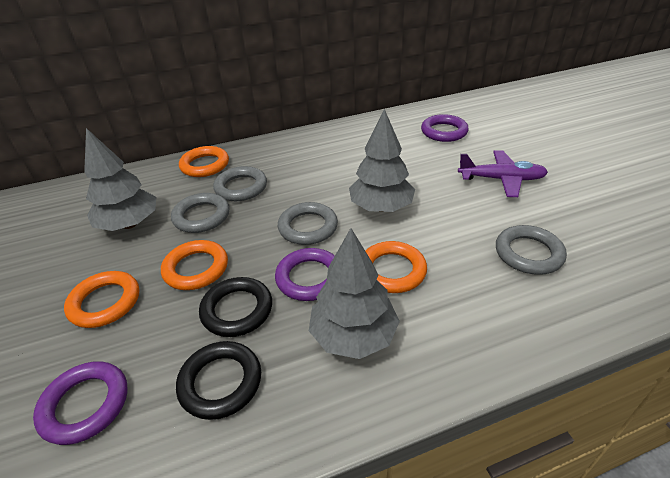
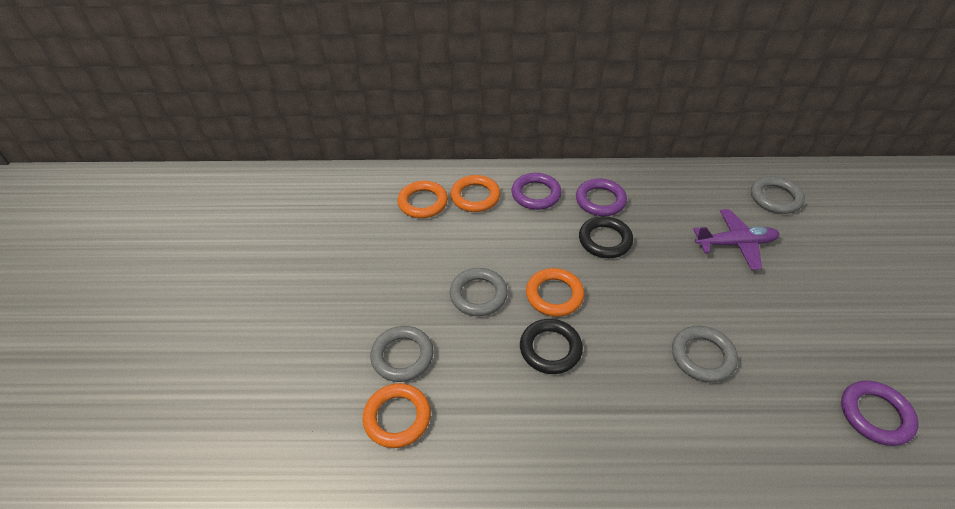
grey tree: [84,128,156,231] [309,228,400,359] [349,109,415,212] = 3 -> none = 0

